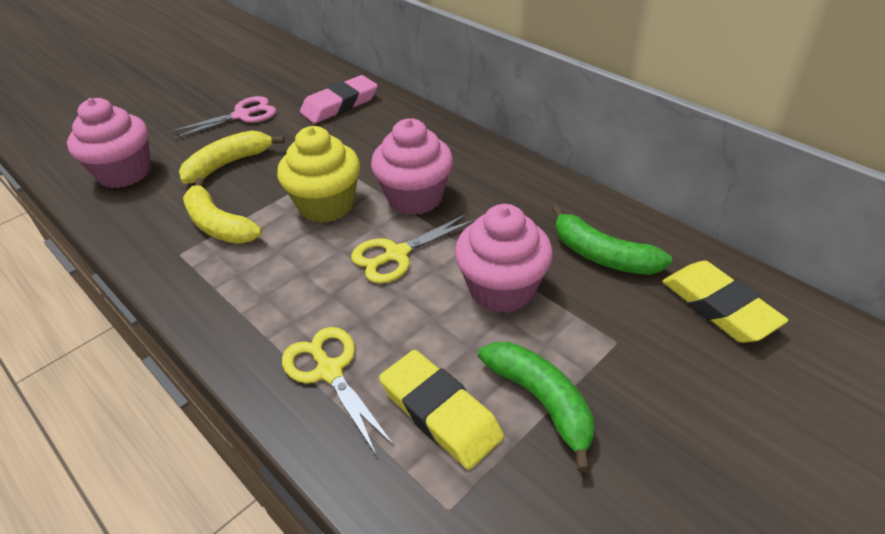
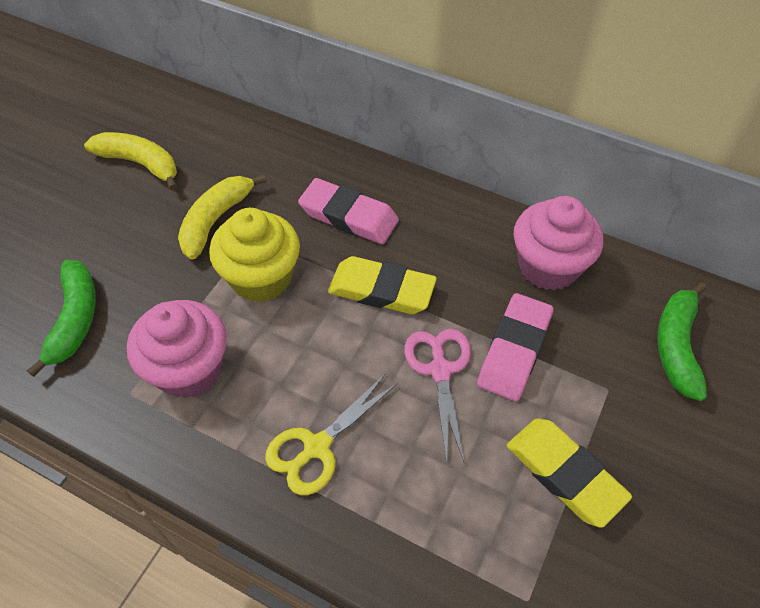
pink cupcake: [67,98,151,188] [371,118,453,215] [455,204,553,313] = 3 -> [127,300,227,398] [514,196,603,290] = 2
pink eraser: [300,75,378,123] = 1 -> [298,178,399,244] [477,293,554,401] = 2
yellow scissors: [282,327,394,455] [351,213,477,284] = 2 -> [265,374,398,495] = 1

